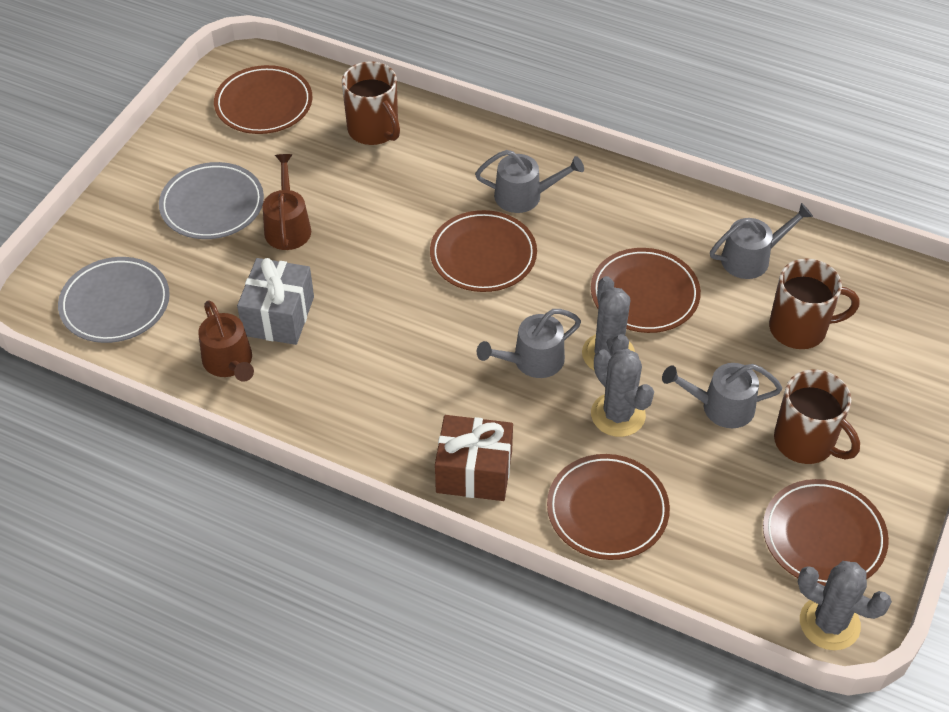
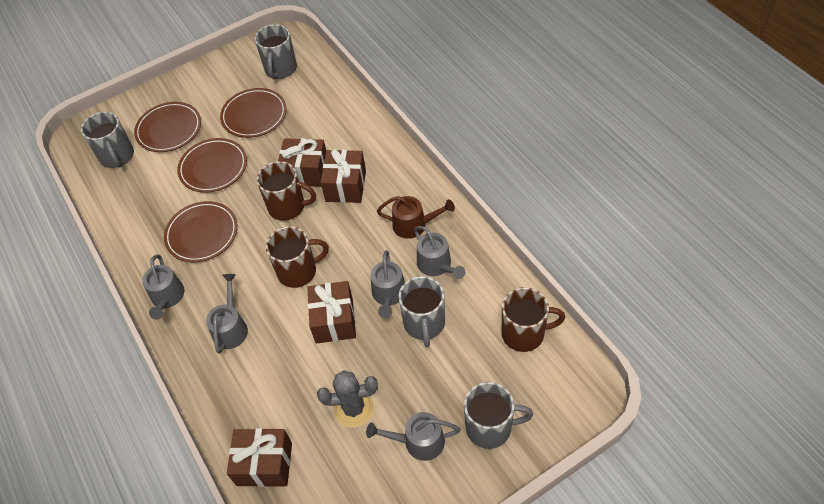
brown gift: [435,415,513,501] = 1 -> [227,428,292,487] [278,138,326,187] [307,281,356,344] [320,149,366,203] = 4
brown plate: [214,65,312,134] [430,210,537,292] [547,454,670,560] [591,248,701,333] [763,479,889,586] = 5 -> [134,102,201,152] [164,201,238,262] [177,138,247,193] [220,88,287,138] = 4
brown watering can: [198,300,254,382] [262,154,311,250] = 2 -> [377,196,455,239] = 1
grey cactus: [582,276,635,370] [591,349,654,437] [798,561,892,650] = 3 -> [317,370,378,427] = 1
grey gift: [237,258,314,345] = 1 -> none = 0
grey mug: none = 0 -> [81,112,134,168] [255,24,297,79] [399,276,445,347] [464,382,533,449] = 4
grey plate: [58,257,170,343] [159,162,264,239] = 2 -> none = 0
grey watering can: [475,150,584,213] [477,309,581,378] [662,363,782,428] [710,203,813,279] = 4 -> [142,255,185,320] [206,274,248,354] [366,412,461,461] [370,250,405,318] [414,226,465,279] = 5

